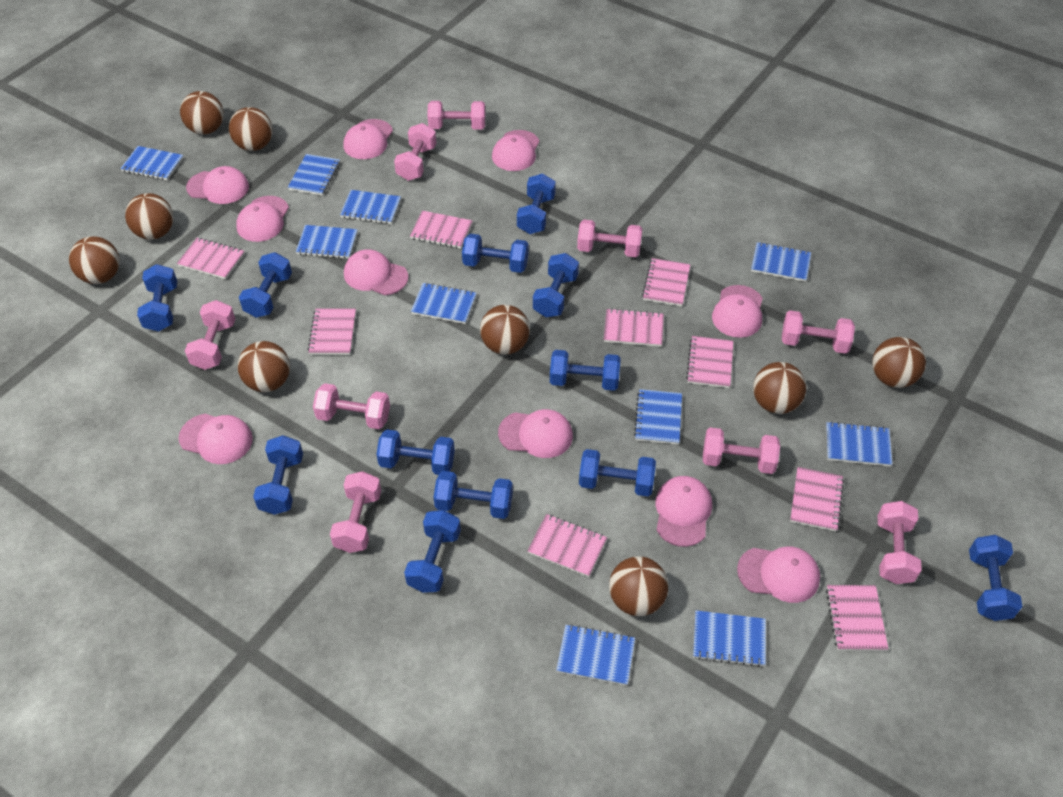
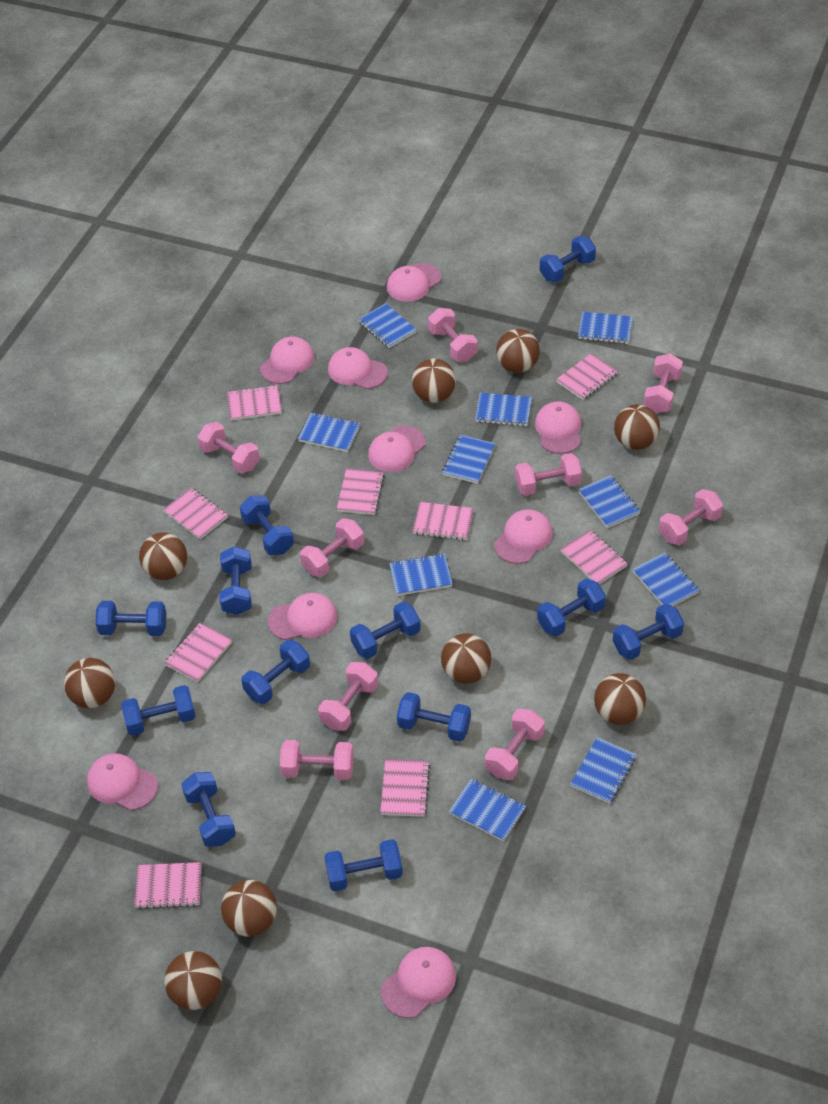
pink cap: [178,414,253,464] [186,166,249,204] [236,196,289,242] [344,119,393,159] [344,249,408,295] [492,130,540,171] [498,409,573,458] [655,476,712,547] [712,285,763,338] [737,546,820,603] = 10 -> [87,753,158,811] [260,336,314,384] [268,593,337,640] [328,347,388,389] [368,426,426,472] [381,947,456,1018] [387,263,441,302] [494,509,553,564] [535,401,581,454] = 9

